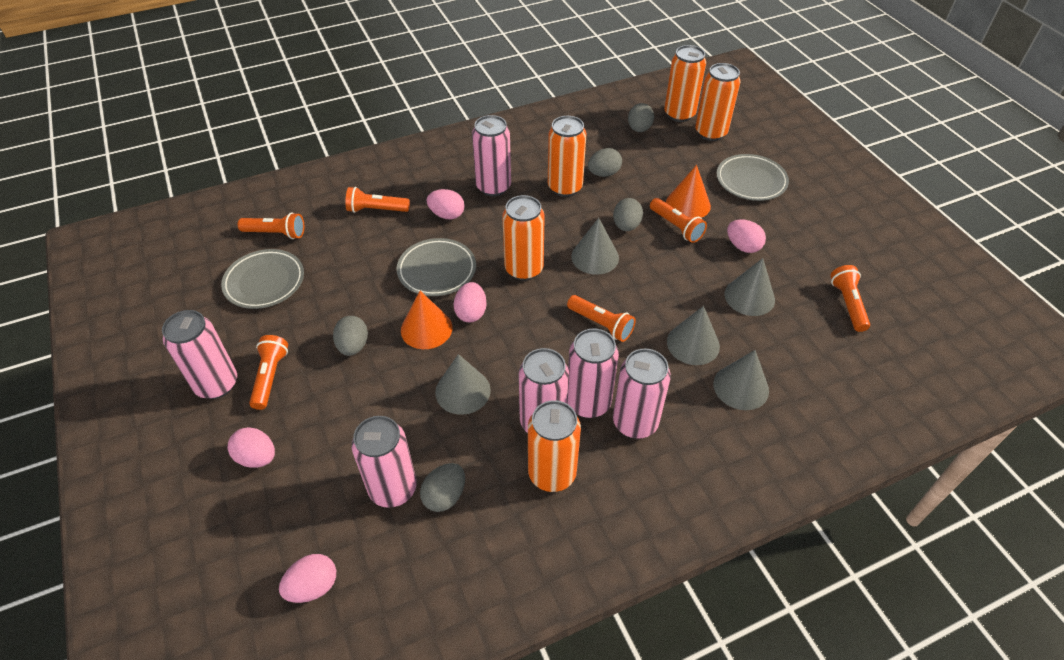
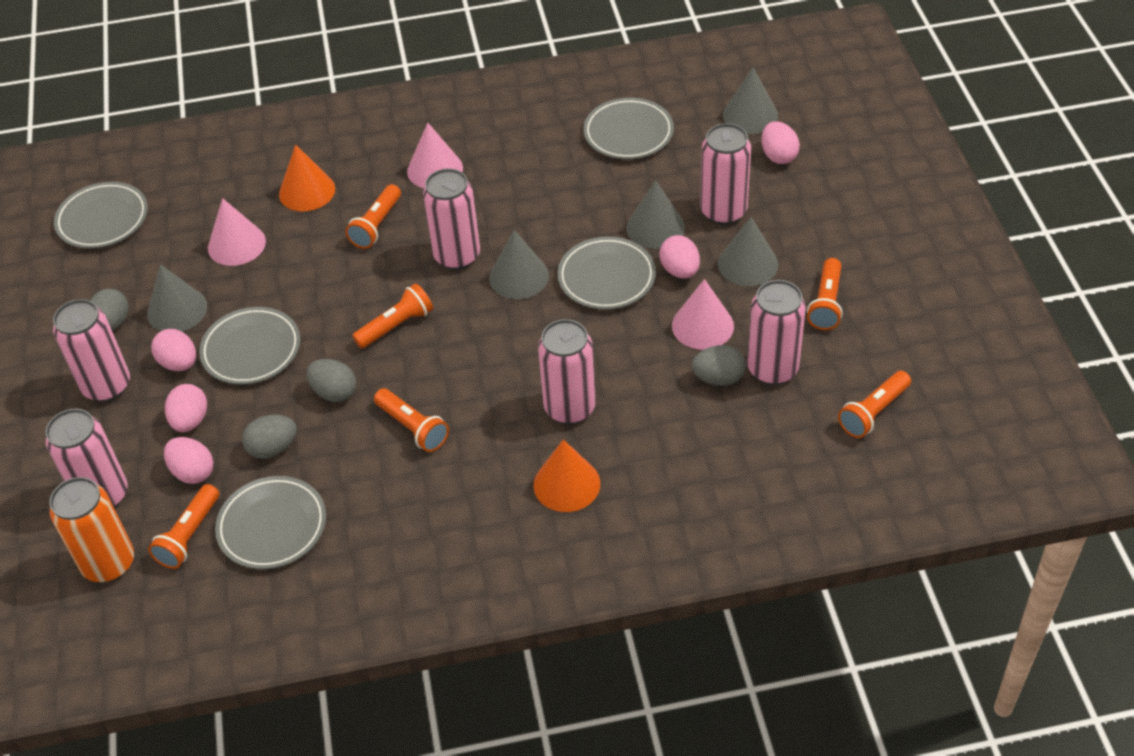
grey egg: [333,316,368,356] [420,463,465,512] [588,148,622,177] [613,198,643,231] [628,103,654,132] = 5 -> [90,289,129,331] [242,415,297,459] [306,359,356,402] [691,345,746,386] = 4
grey plate: [221,249,304,309] [397,238,476,296] [717,154,789,201] = 3 -> [54,182,148,248] [199,307,300,385] [215,476,326,569] [557,236,656,310] [584,98,674,159] = 5
orange can: [502,195,545,281] [528,400,581,492] [548,116,587,197] [664,45,706,122] [695,63,741,141] = 5 -> [50,477,134,582] = 1
pink cone: none = 0 -> [208,198,266,266] [407,123,463,188] [672,279,734,350] = 3

